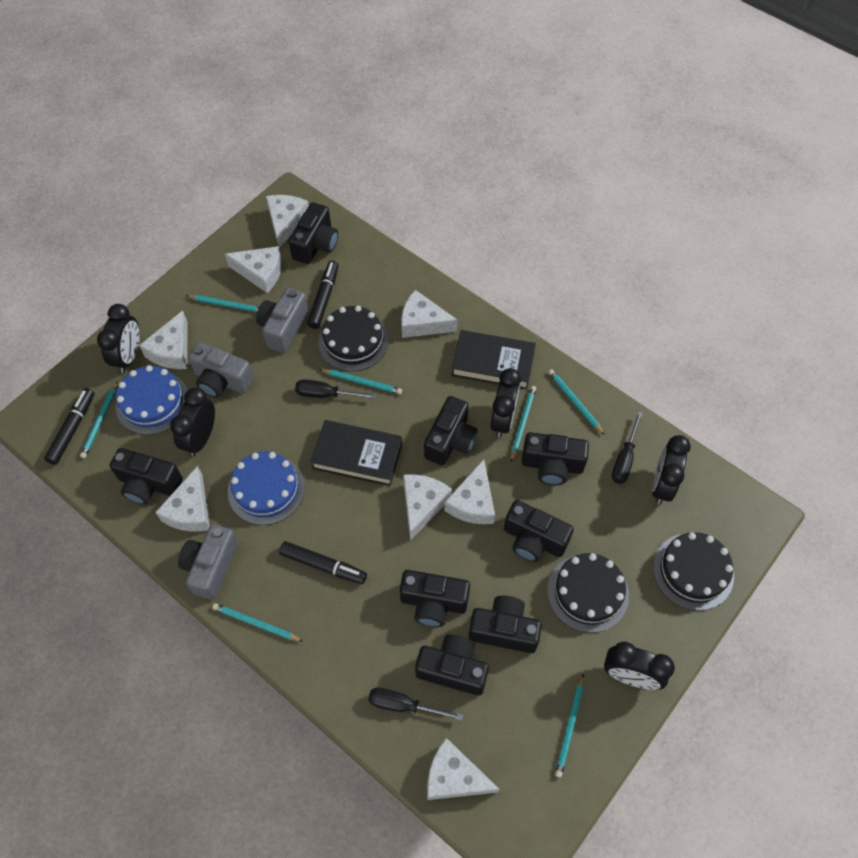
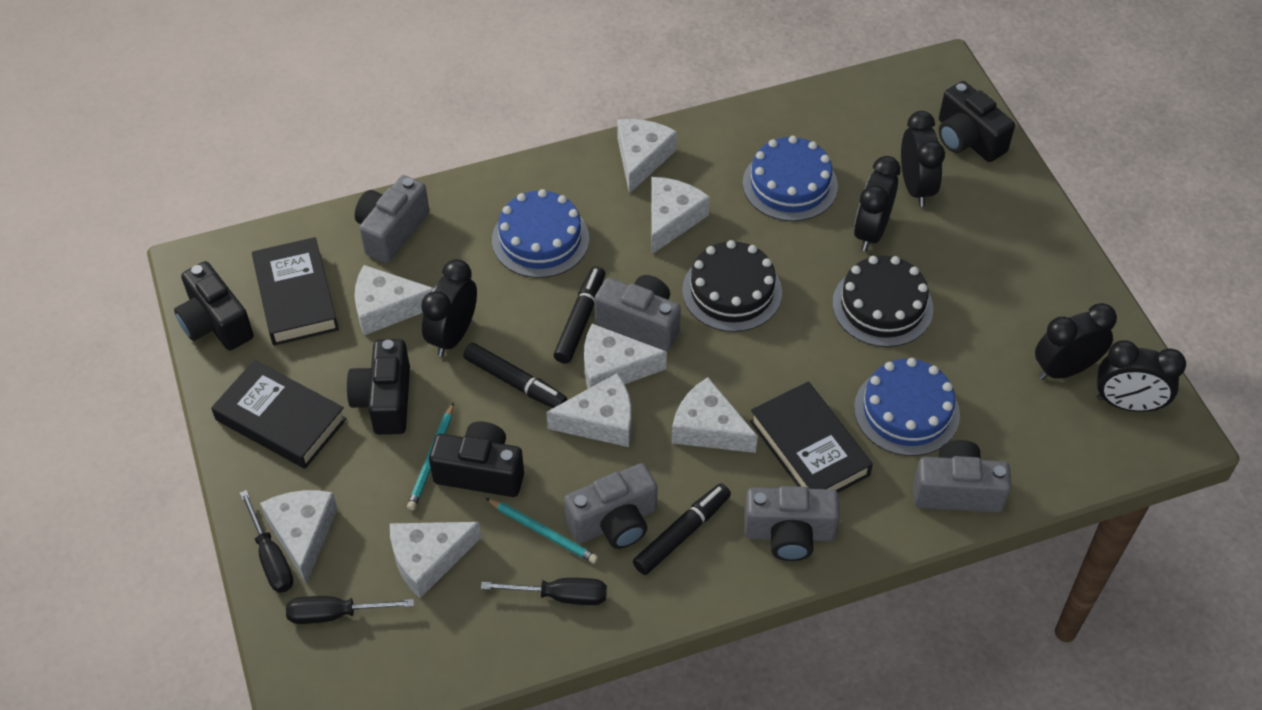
black book: [311,420,402,486] [452,330,536,390] = 2 -> [211,360,347,469] [252,237,339,346] [750,382,873,493] = 3
black cake: [318,306,389,372] [547,553,629,633] [653,532,734,611] = 3 -> [682,240,782,332] [832,256,933,347] = 2
black camera: [110,448,183,505] [289,202,338,264] [400,570,470,627] [415,635,489,696] [424,396,478,466] [469,596,542,653] [504,500,574,562] [522,432,589,485] = 8 -> [174,261,254,351] [347,339,410,435] [429,421,524,497] [939,81,1015,162] = 4
blue cake: [115,365,188,435] [228,452,305,525] = 2 -> [492,189,589,278] [743,136,838,221] [854,358,960,456] = 3
grey camera: [178,524,238,600] [188,342,254,398] [256,288,308,353] = 3 -> [355,175,429,263] [564,463,657,549] [594,275,681,351] [744,486,840,561] [913,440,1011,513] = 5
turquoise pencil: [80,381,118,458] [187,295,259,312] [212,603,303,642] [320,369,402,394] [511,386,536,462] [548,369,605,435] [555,674,584,778] = 7 -> [407,402,454,510] [486,498,598,564] = 2

